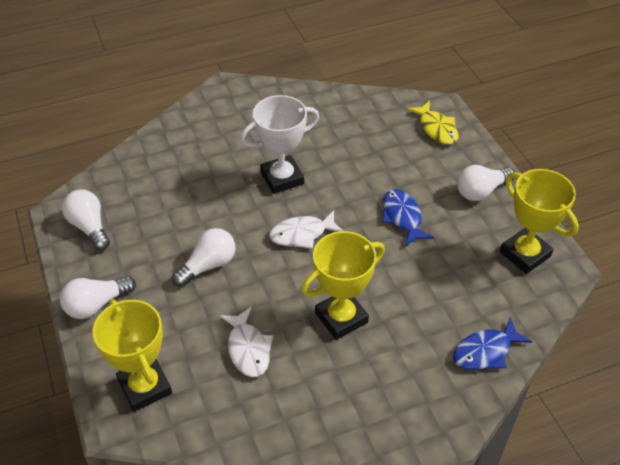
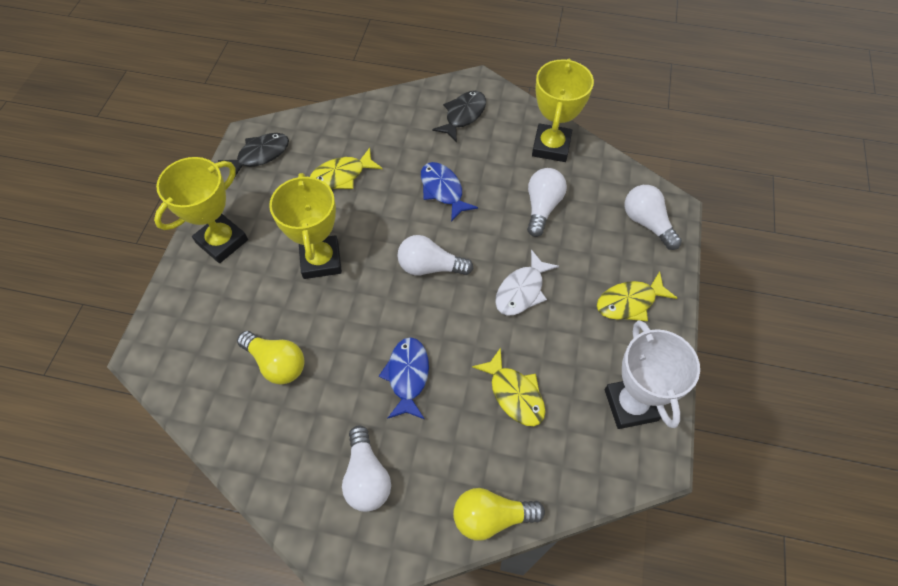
black fish: none = 0 -> [218,133,289,176] [432,91,486,142] = 2
white fish: [219,307,273,377] [269,210,343,249] = 2 -> [495,250,559,316] = 1
yellow fish: [407,101,459,145] = 1 -> [310,148,382,189] [472,348,546,426] [597,271,677,321] = 3
yellow light bulb: none = 0 -> [237,331,305,384] [453,488,545,540] = 2

